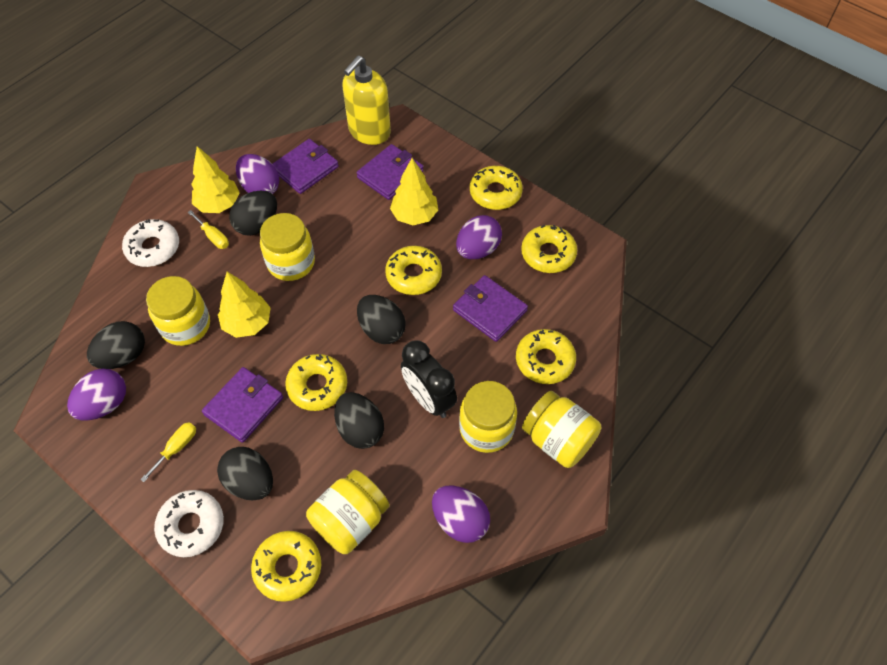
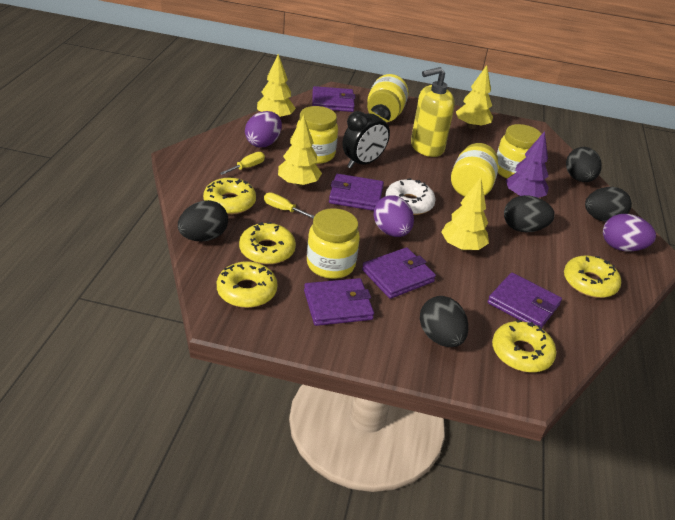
purple egg: [67,369,126,420] [236,154,279,194] [432,485,490,543] [456,215,502,259] = 4 -> [245,111,282,147] [373,196,414,237] [603,214,656,251] = 3
purple tree: none = 0 -> [506,131,549,198] = 1
purple wallet: [202,367,283,443] [272,139,339,194] [356,144,424,200] [453,275,528,342] = 4 -> [304,278,374,326] [312,86,356,112] [329,174,384,211] [362,247,436,299] [488,273,562,328] = 5
white donut: [122,219,179,267] [154,490,224,557] = 2 -> [385,178,436,215] = 1
yellow donut: [251,531,321,602] [285,354,347,411] [385,246,442,295] [470,166,523,210] [516,329,576,384] [521,225,577,273] = 6 -> [203,178,256,215] [217,261,278,308] [239,222,296,265] [492,320,556,372] [564,255,621,298] = 5
yellow tree: [191,146,240,213] [218,272,271,338] [390,158,438,225] = 3 -> [257,54,296,117] [278,115,322,187] [441,177,489,251] [456,65,493,129] = 4

